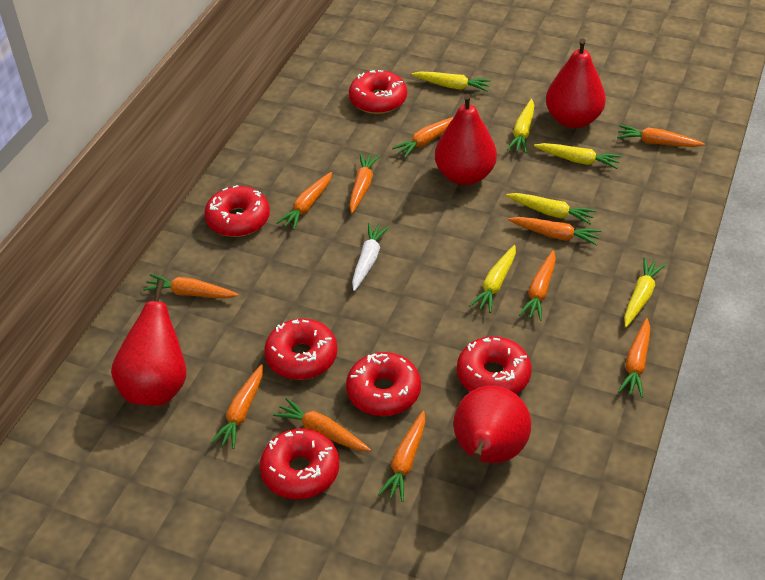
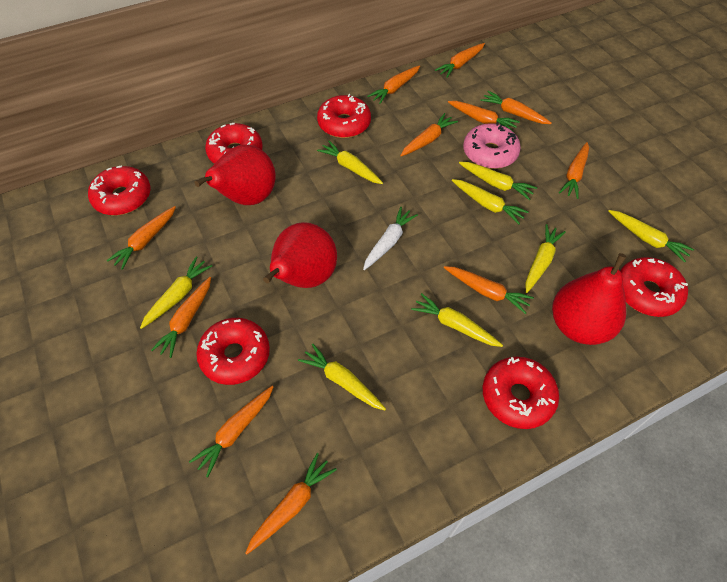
pink donut: none = 0 -> [463,122,521,169] = 1
red pear: [111,280,187,406] [435,94,497,185] [453,386,532,463] [546,38,606,128] = 4 -> [194,145,276,205] [263,222,337,288] [552,253,627,345] = 3
yellow carrot: [411,72,491,92] [469,245,516,313] [506,193,596,224] [507,99,534,153] [534,143,621,169] [624,258,666,327] = 6 -> [140,257,212,329] [298,344,386,410] [317,141,383,184] [411,293,503,347] [451,179,529,224] [459,162,537,200] [525,224,566,293] [608,210,694,263] = 8

